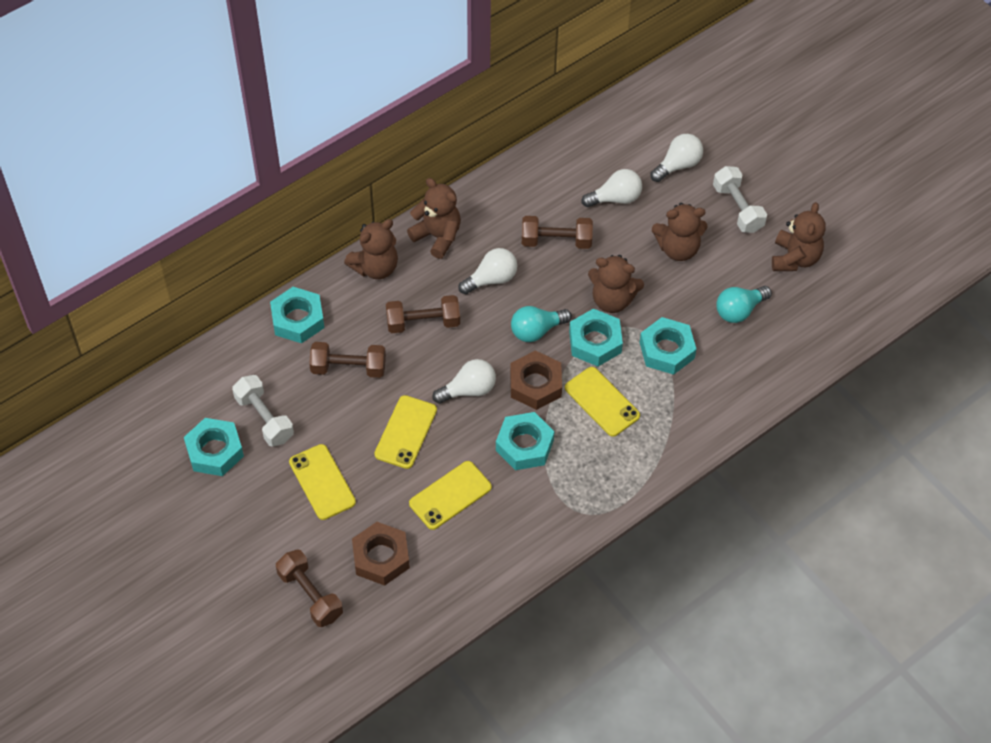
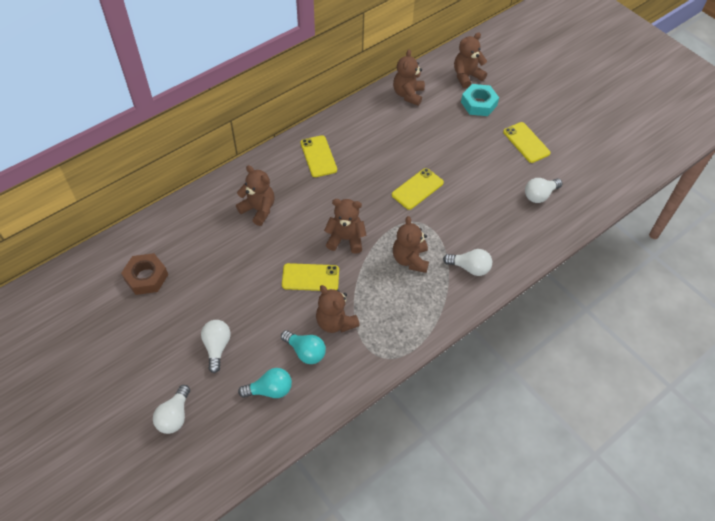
brown dumbbell: [276,549,343,627] [309,342,386,378] [386,295,460,333] [522,216,593,249] = 4 -> none = 0
brown nut: [352,522,410,586] [510,350,562,410] = 2 -> [121,253,168,295] = 1
brown teddy bear: [344,219,398,279] [407,178,461,259] [588,255,644,313] [652,203,707,261] [772,202,826,271] = 5 -> [236,165,275,226] [316,285,360,333] [324,199,366,254] [393,49,425,106] [393,216,429,273] [454,32,487,89] = 6
turquoise nut: [184,418,244,476] [270,287,324,343] [496,412,554,470] [569,308,623,366] [639,317,696,375] = 5 -> [461,84,499,116] = 1
white dumbbell: [232,375,294,447] [713,166,767,233] = 2 -> none = 0

